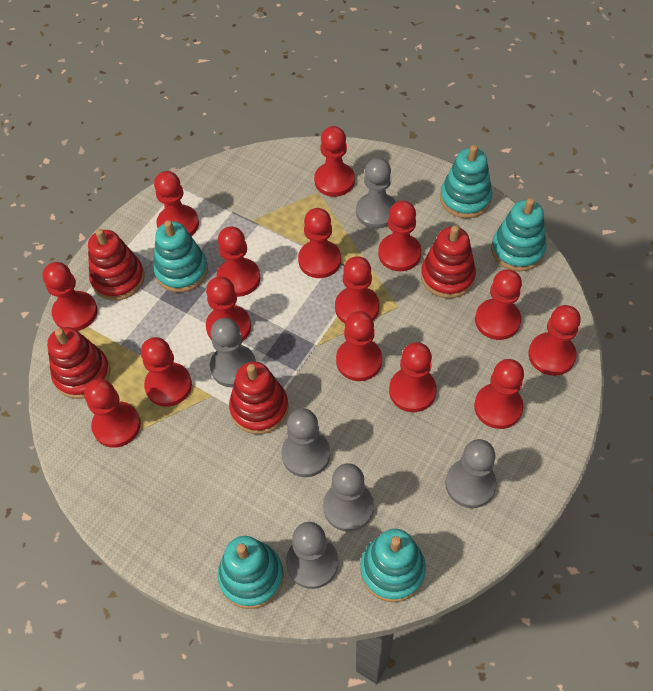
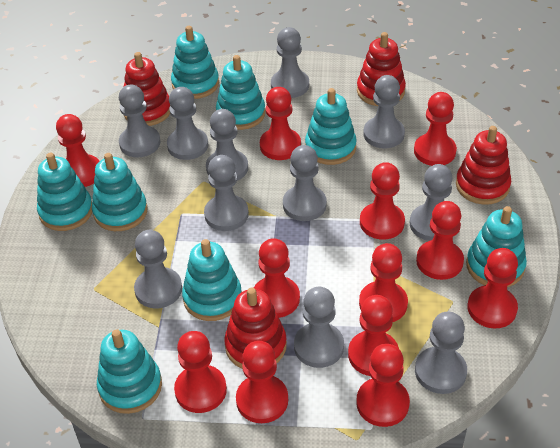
grey pawn: [210,318,256,388] [281,408,330,477] [286,522,338,589] [323,463,374,532] [356,158,396,229] [445,439,497,508] = 6 -> [119,84,160,157] [134,230,182,308] [167,87,208,160] [204,155,249,231] [206,109,248,181] [271,27,309,98] [283,145,327,221] [294,287,344,368] [363,75,405,148] [410,164,453,241] [415,312,467,394] = 11
red pawn: [42,262,98,331] [84,379,141,448] [141,337,192,407] [154,171,199,236] [206,276,251,342] [217,227,260,297] [298,208,341,278] [314,126,355,197] [335,256,379,323] [336,311,382,381] [378,201,422,271] [389,342,437,412] [474,359,524,429] [475,269,522,340] [528,305,581,376] = 15 -> [56,114,99,187] [174,331,227,413] [236,341,288,423] [254,238,300,318] [260,87,301,160] [348,295,399,376] [356,344,410,427] [359,243,408,322] [360,162,405,240] [414,92,457,166] [416,201,464,280] [467,248,518,329] = 12
turquoise stacking toy: [153,220,208,292] [218,536,284,609] [360,529,426,602] [440,145,492,218] [491,198,546,271] = 5 -> [37,153,92,231] [92,153,148,231] [97,329,162,414] [171,26,219,99] [182,239,242,321] [216,55,265,130] [305,88,357,165] [466,206,527,287] = 8

